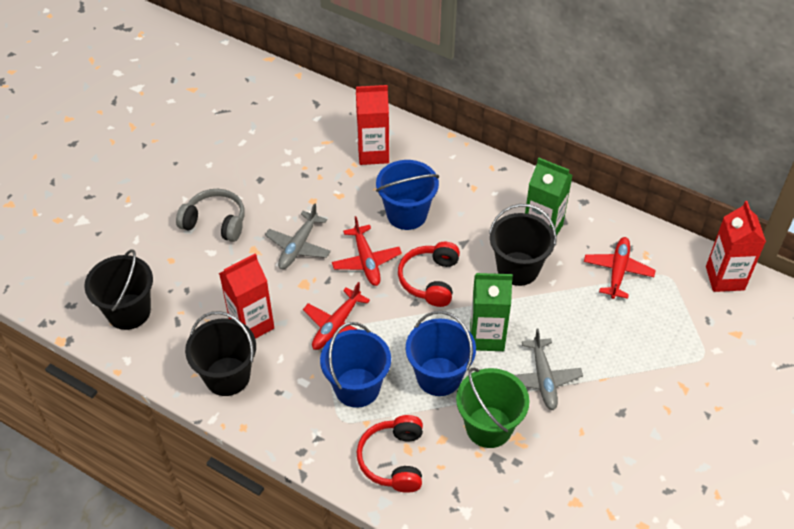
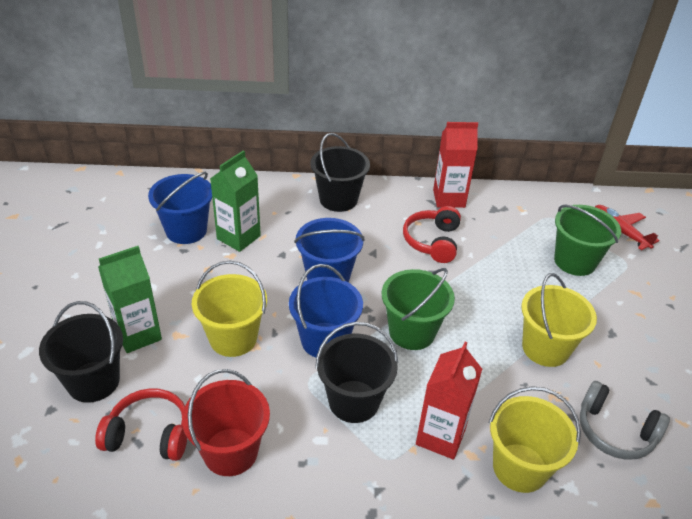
green bucket: [456,368,529,448] = 1 -> [382,268,455,350] [554,205,621,276] = 2
grey plane: [265,203,331,269] [515,329,583,410] = 2 -> none = 0
red bucket: none = 0 -> [182,369,270,476] = 1
red carton: [219,253,274,339] [356,85,389,165] [706,201,766,292] = 3 -> [416,342,482,460] [433,122,478,208] = 2
red plane: [303,282,370,350] [332,216,402,286] [584,237,656,299] = 3 -> [595,205,660,250] = 1
yellow bucket: none = 0 -> [192,261,267,357] [489,386,581,493] [521,273,597,367] = 3

